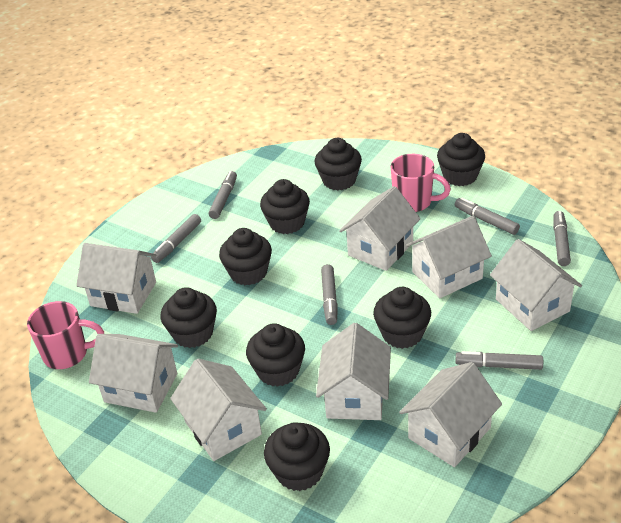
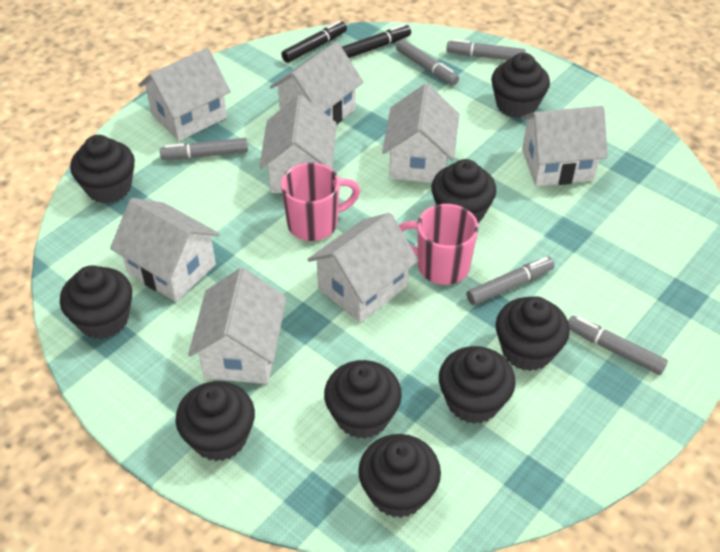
black cupcake: [161,287,217,348] [219,228,272,285] [246,323,305,387] [260,179,310,234] [264,422,330,491] [315,138,362,191] [373,287,431,349] [437,133,485,186] = 8 -> [60,265,132,339] [70,135,135,203] [176,381,255,461] [324,360,402,439] [358,434,441,518] [431,159,496,224] [439,346,516,424] [491,53,550,118] [496,296,570,371] = 9
black marker: none = 0 -> [281,21,347,63] [342,24,411,58] = 2
grey marker: [151,214,201,263] [208,171,237,219] [321,264,338,325] [455,197,520,235] [456,351,543,370] [553,211,571,266] = 6 -> [160,138,248,160] [396,39,459,86] [446,39,526,60] [467,257,555,305] [568,316,668,375] = 5

